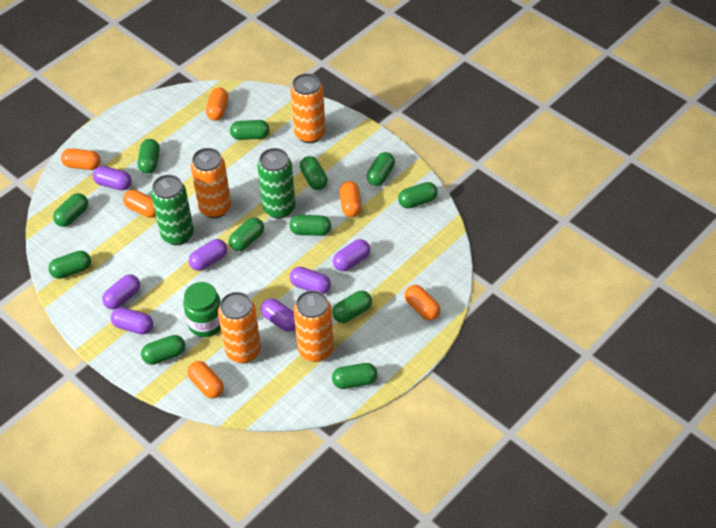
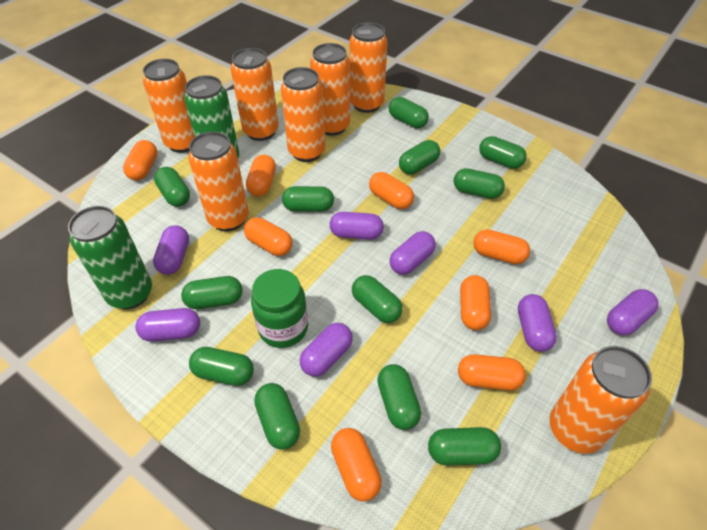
orange can: [191,148,231,218] [218,292,261,363] [290,73,326,143] [294,290,334,362] = 4 -> [143,59,194,153] [188,132,249,231] [231,48,279,141] [281,67,326,162] [310,43,350,136] [349,22,387,113] [550,346,652,454] = 7
orange capsule: [61,148,101,170] [123,190,156,218] [187,361,224,398] [206,88,228,121] [340,181,362,217] [404,285,440,320] = 6 -> [123,140,157,181] [244,217,293,256] [246,155,276,197] [331,428,382,501] [369,172,414,209] [458,354,526,390] [460,275,491,330] [473,229,530,264] = 8

